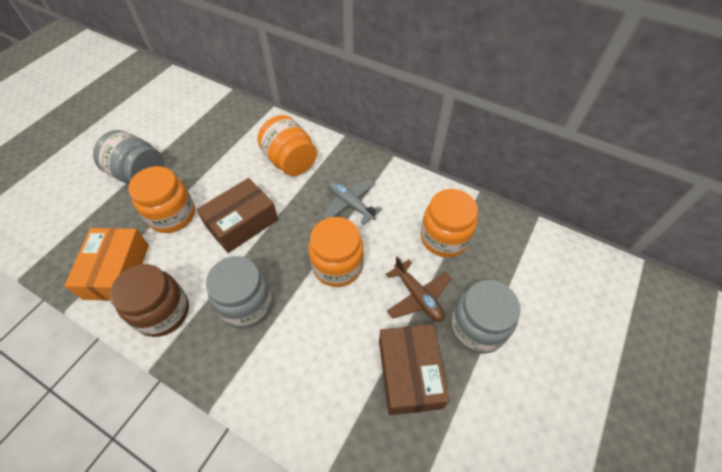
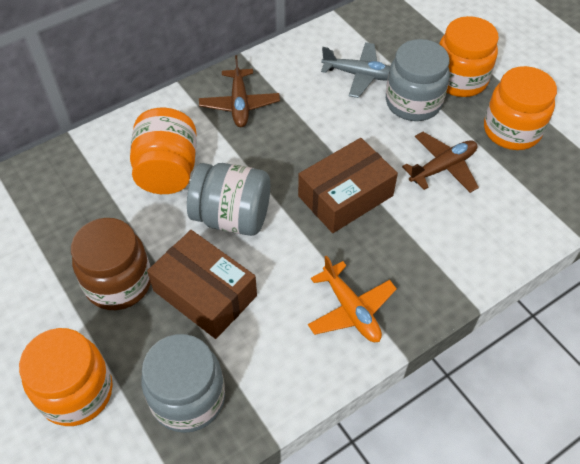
brown plane: [386,256,452,322] = 1 -> [199,55,280,127] [402,132,479,193] = 2
orange box: [64,228,149,301] = 1 -> none = 0
orange plane: none = 0 -> [308,255,397,342] = 1

